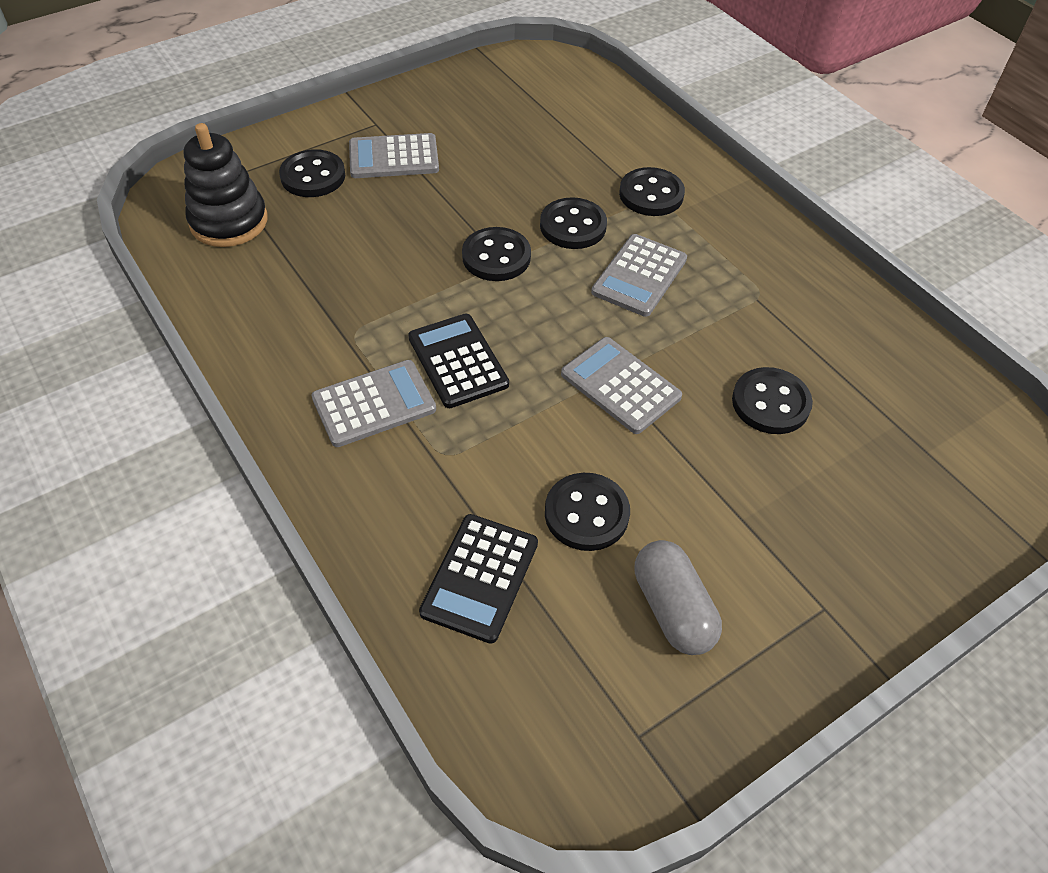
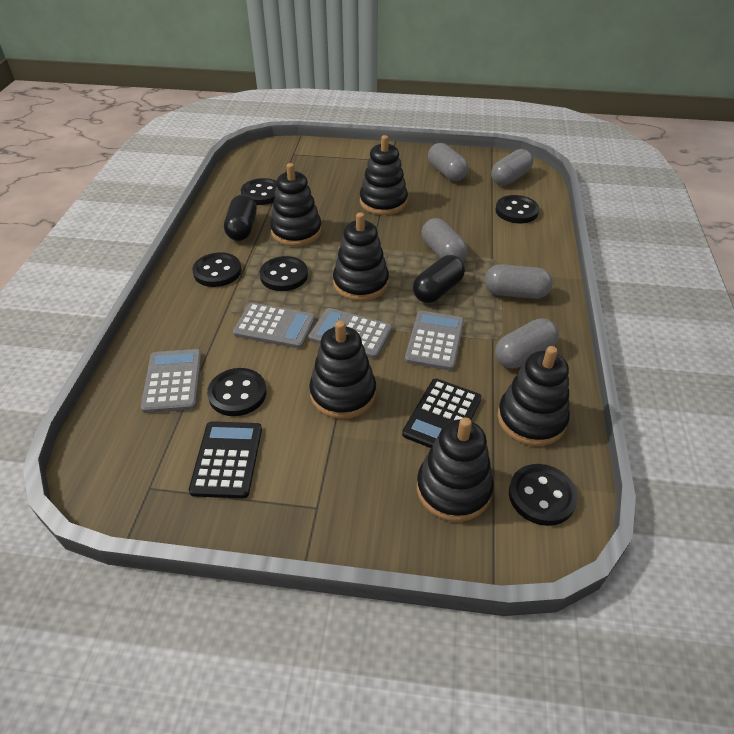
black capsule: none = 0 -> [224,195,257,241] [413,255,465,303] = 2
black stacking toy: [184,123,267,247] = 1 -> [270,163,322,246] [309,321,376,419] [333,212,389,301] [360,135,408,215] [417,417,494,522] [497,346,570,446] = 6
grey capsule: [634,540,722,655] = 1 -> [422,218,468,261] [428,143,469,181] [485,264,553,299] [491,149,533,186] [495,318,559,368] = 5

